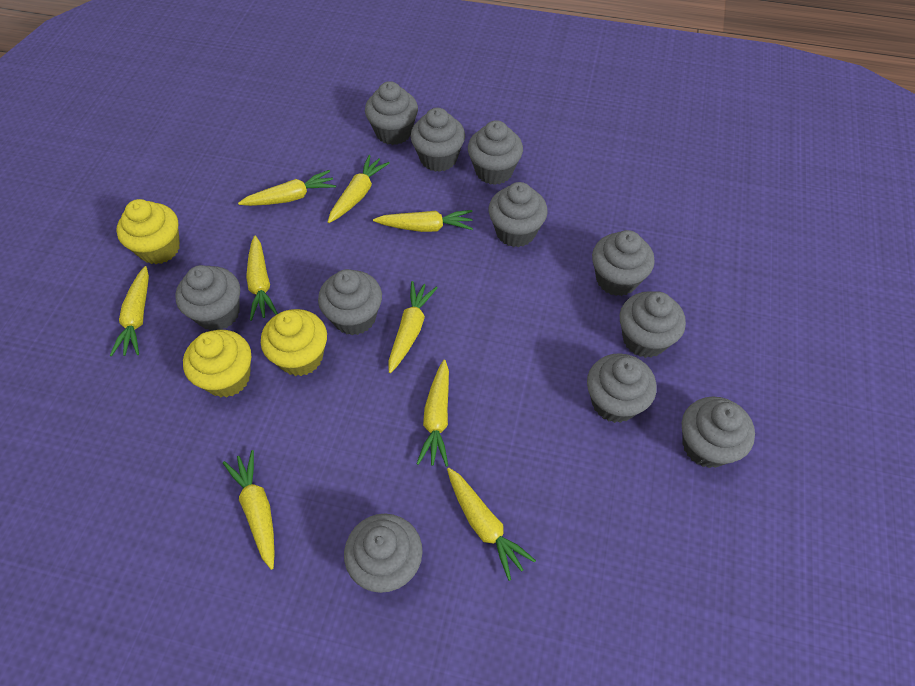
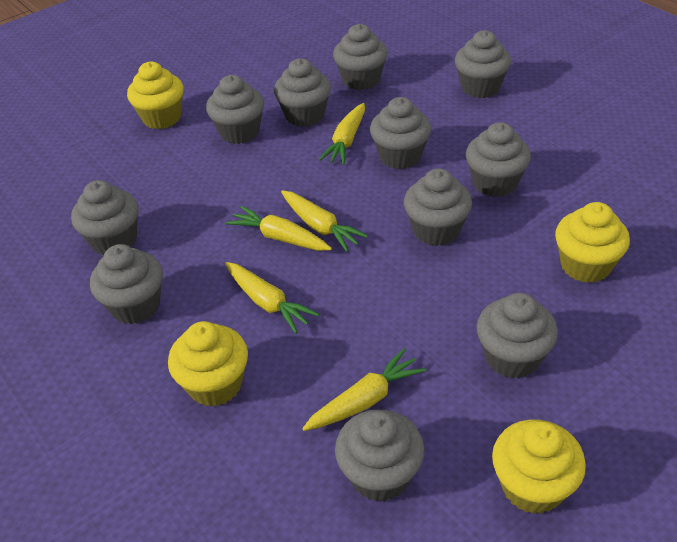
yellow carrot: [110,266,149,357] [223,450,275,570] [238,170,336,206] [246,236,278,321] [328,155,390,223] [373,210,473,232] [388,281,438,373] [416,359,449,467] [447,468,536,581] = 9 -> [225,262,319,334] [226,206,332,251] [281,190,368,252] [302,349,426,431] [319,103,365,165] = 5
yellow cupcake: [116,199,180,264] [183,330,251,398] [261,309,327,376] = 3 -> [127,62,184,129] [168,321,248,407] [492,419,586,514] [555,202,630,283] = 4

